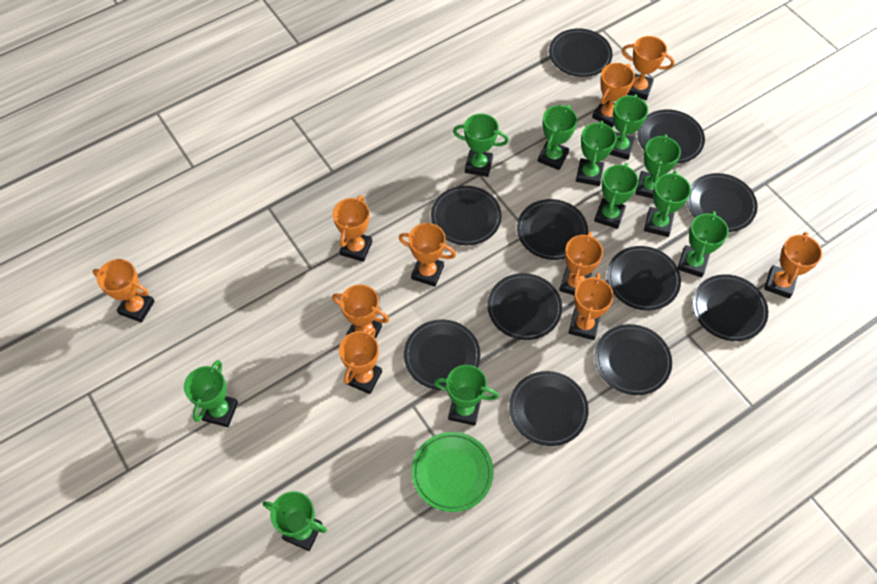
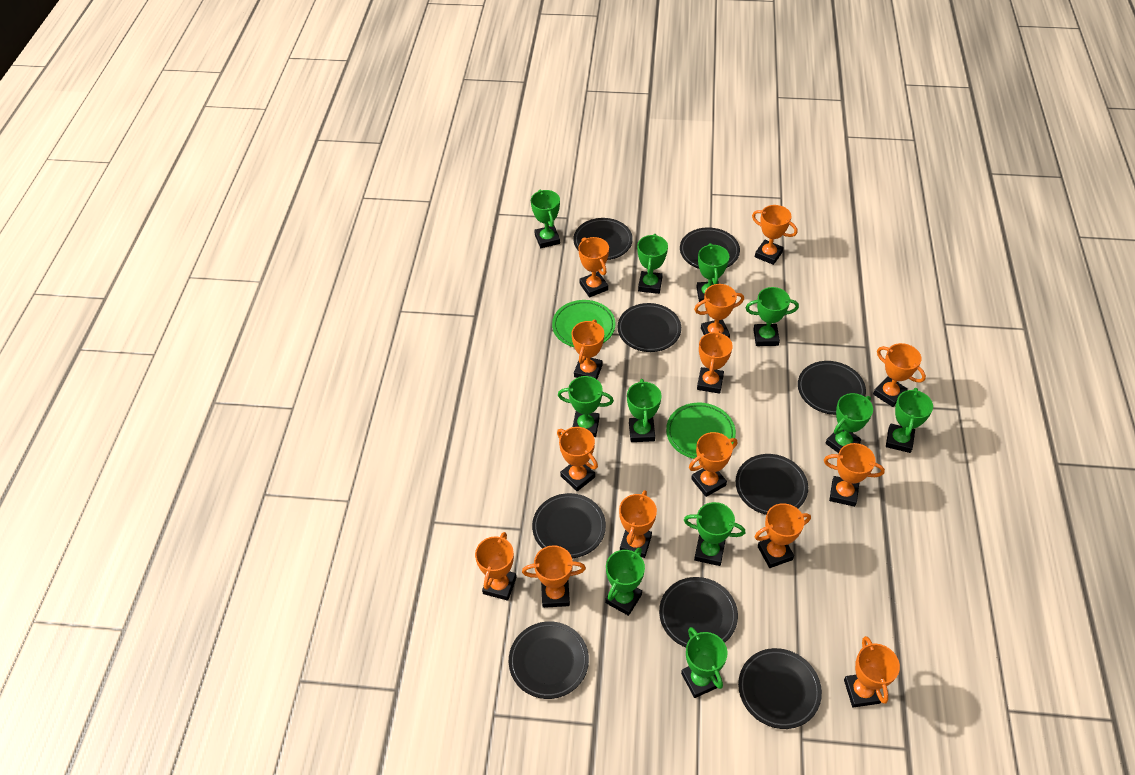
black plate: [404,319,480,390] [431,186,501,245] [488,273,562,340] [509,371,589,446] [517,199,588,260] [549,28,613,77] [595,324,672,395] [607,246,681,310] [637,109,705,164] [687,173,758,232] [693,274,768,341] = 11 -> [509,621,589,699] [532,493,606,558] [574,218,633,260] [618,303,681,352] [659,577,738,647] [680,227,740,269] [736,454,808,515] [738,648,822,729] [798,361,866,415] = 9
green plate: [412,432,494,512] = 1 -> [552,300,616,347] [666,403,736,459] = 2
orange trophy: [93,259,155,323] [332,284,389,339] [333,195,372,262] [339,327,382,394] [399,223,456,287] [559,232,603,295] [569,273,614,340] [592,63,635,128] [622,36,674,100] [764,232,822,298] = 10 -> [475,532,516,601] [522,545,586,608] [557,427,598,491] [572,320,604,379] [578,237,609,297] [619,490,657,558] [689,432,737,497] [694,284,744,339] [697,330,733,394] [752,205,797,265] [755,503,811,568] [824,443,885,507] [844,636,900,707] [873,343,926,407] = 14

